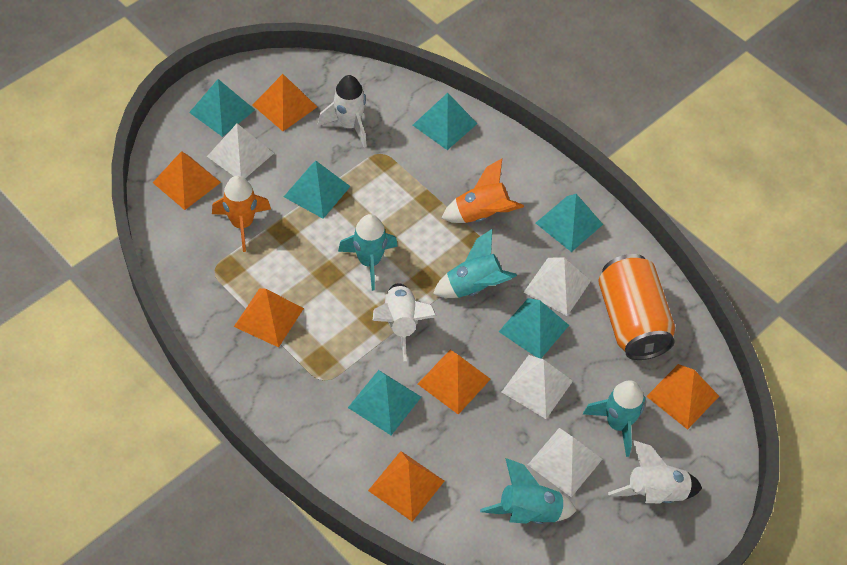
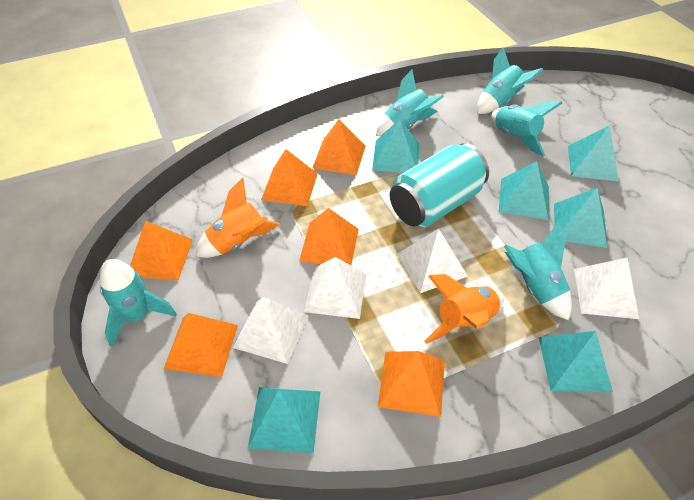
orange can: [598,254,675,360] = 1 -> none = 0
turquoise can: none = 0 -> [390,143,489,227] = 1
turquoise rocket: [338,214,398,291] [433,229,517,298] [480,458,577,524] [583,380,646,457] = 4 -> [99,259,177,347] [376,70,444,136] [477,47,543,114] [491,101,562,156] [504,222,572,320] = 5
white rocket: [318,75,367,148] [373,283,437,361] [608,440,702,503] = 3 -> none = 0

